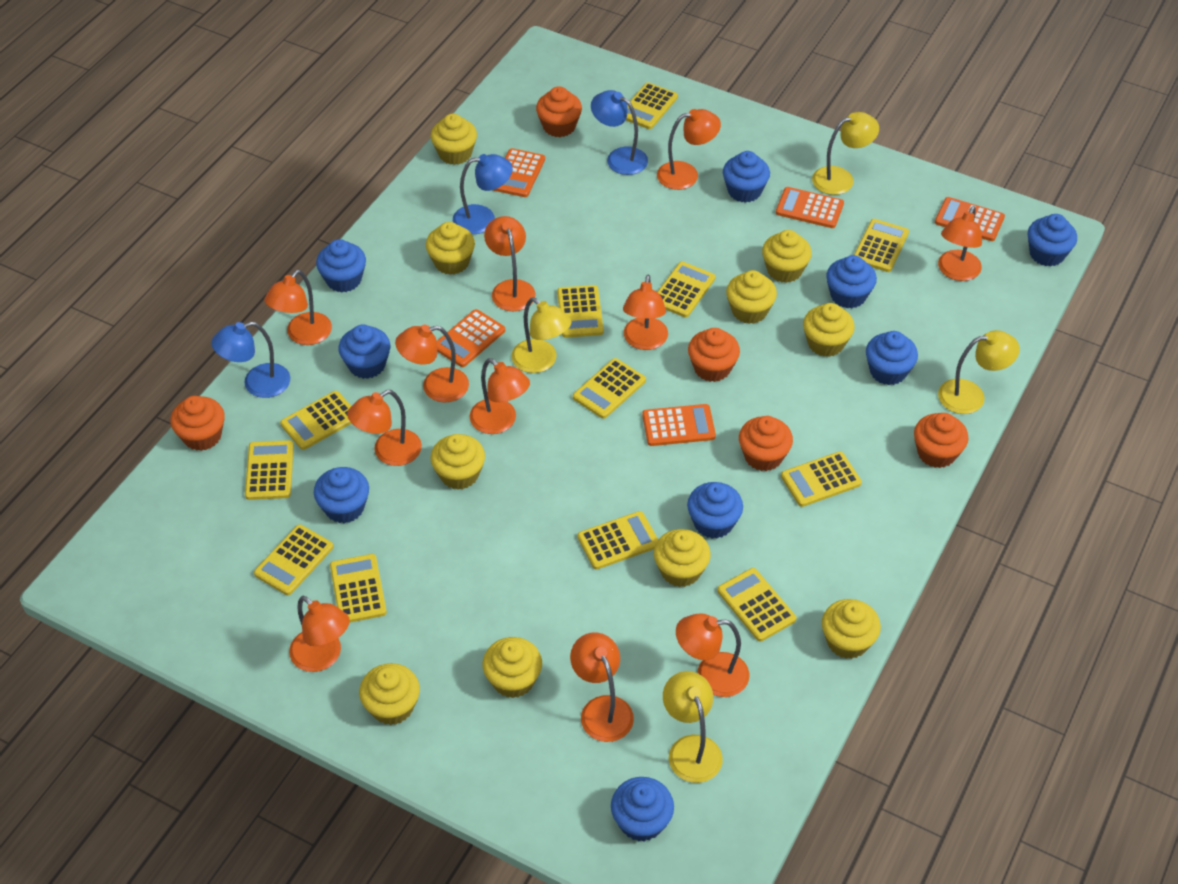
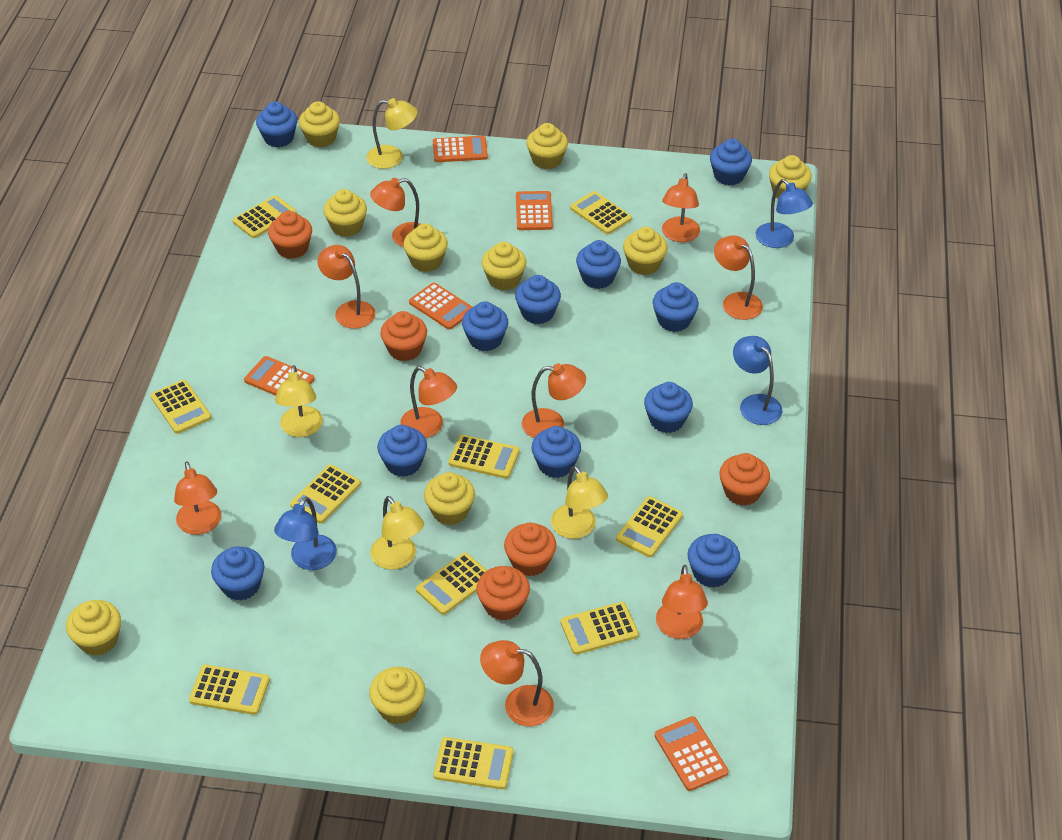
blue cupcake: [314,467,369,523] [316,239,366,293] [339,325,390,379] [611,777,674,842] [687,482,743,539] [723,151,770,203] [826,255,877,308] [866,331,918,385] [1028,214,1077,267] = 9 -> [211,546,264,601] [256,101,297,147] [377,425,427,477] [462,301,508,351] [515,275,561,324] [531,426,581,478] [576,240,621,289] [644,382,693,433] [653,282,699,332] [688,534,740,588] [710,139,752,185] = 11
orange lamp: [264,270,332,345] [289,596,350,672] [347,390,422,466] [395,325,469,403] [470,358,530,434] [484,216,536,311] [570,632,634,742] [623,275,668,350] [657,109,721,190] [676,613,749,697] [938,206,982,281] = 11 -> [174,461,221,535] [317,245,375,329] [370,178,420,247] [400,366,457,438] [480,640,554,727] [522,363,586,438] [656,565,708,639] [662,173,700,242] [714,235,763,320] = 9
yellow calculator: [245,440,294,500] [254,524,334,595] [280,391,352,450] [330,554,387,623] [557,285,604,338] [573,358,646,419] [577,511,658,569] [626,82,678,129] [658,261,715,317] [717,568,796,642] [781,451,862,507] [854,219,909,272] = 12 -> [150,380,211,434] [189,664,270,715] [233,195,296,238] [290,464,361,523] [416,553,487,615] [433,737,514,789] [448,435,520,479] [560,602,639,655] [570,191,632,234] [616,496,683,557] = 10

